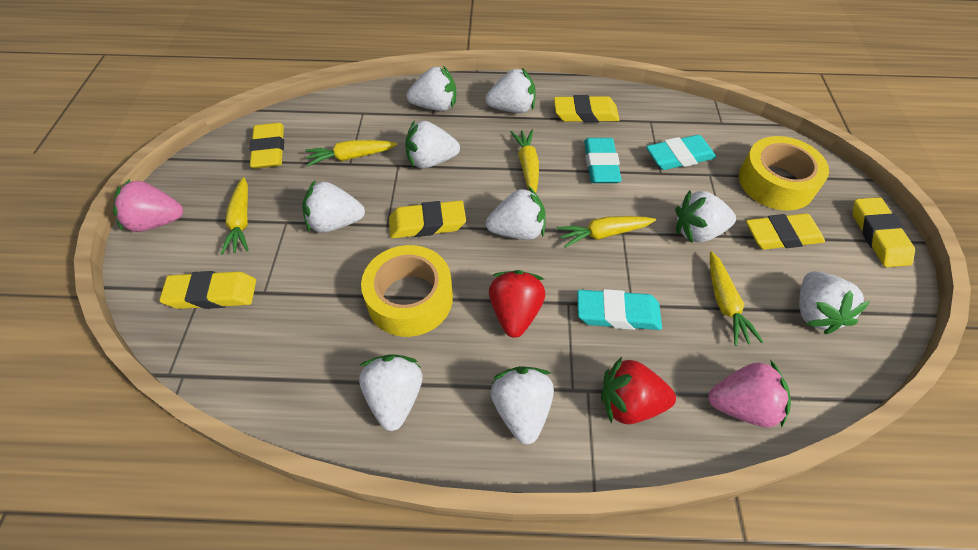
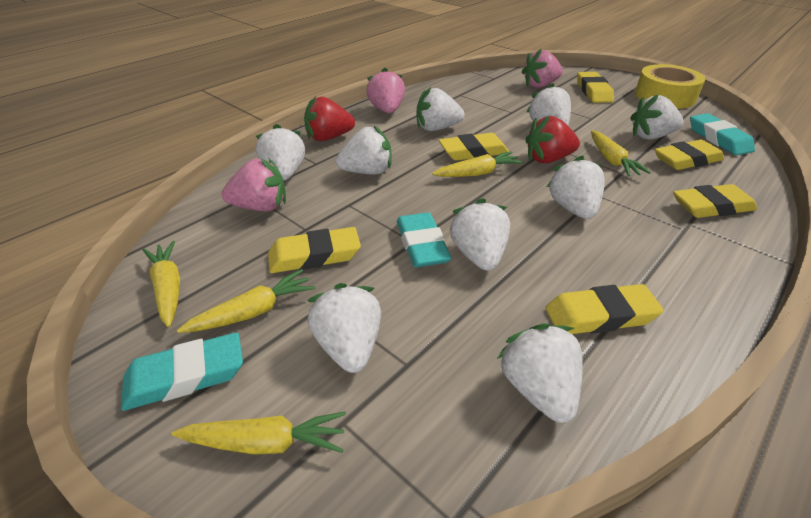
pink strawberry: [113,179,183,232] [708,359,791,428] = 2 -> [222,158,286,211] [366,68,405,113] [522,49,563,88] = 3
yellow tape: [361,245,453,337] [739,136,829,211] = 2 -> [635,64,705,109] = 1

